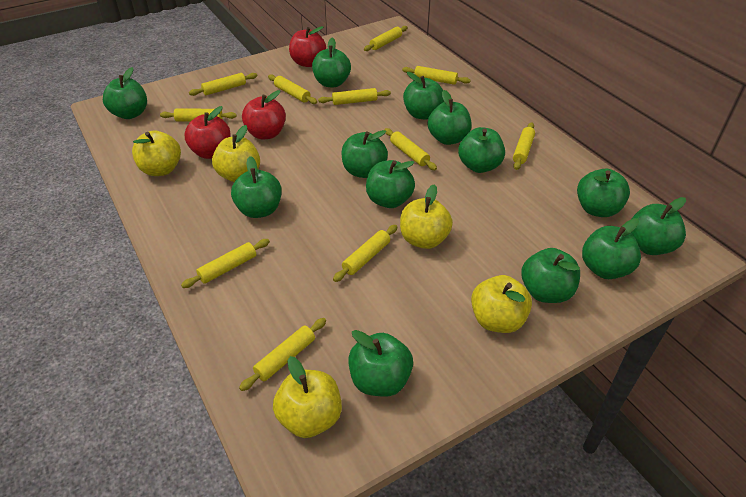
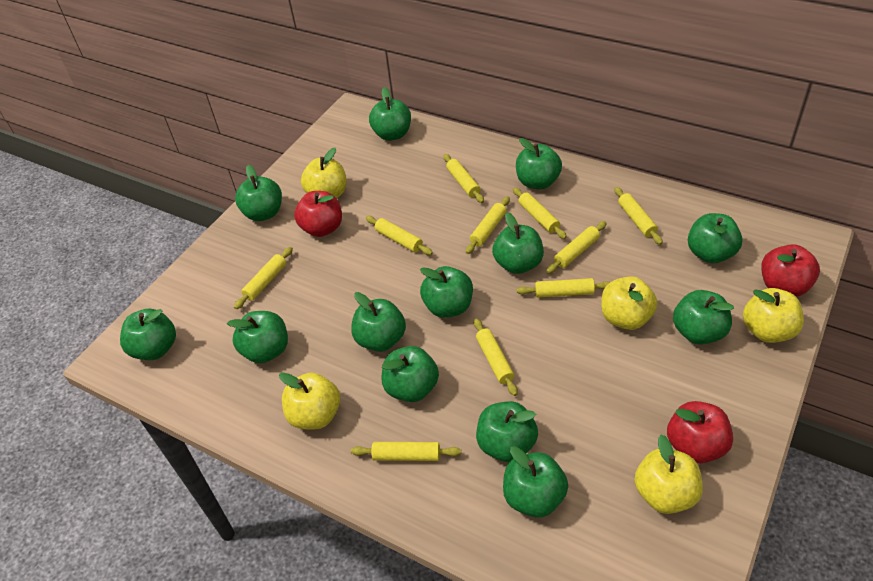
yellow rolling pin: [160,108,237,122] [181,239,270,288] [189,73,257,96] [239,318,326,391] [268,74,317,104] [318,88,391,105] [333,225,398,282] [364,26,408,51] [384,128,437,170] [402,66,471,85] [513,122,535,170] = 11 -> [234,247,293,309] [351,442,461,461] [366,216,433,255] [443,154,484,203] [466,196,510,254] [474,318,518,396] [513,188,567,239] [517,278,610,298] [546,221,607,274] [614,187,663,245] = 10

